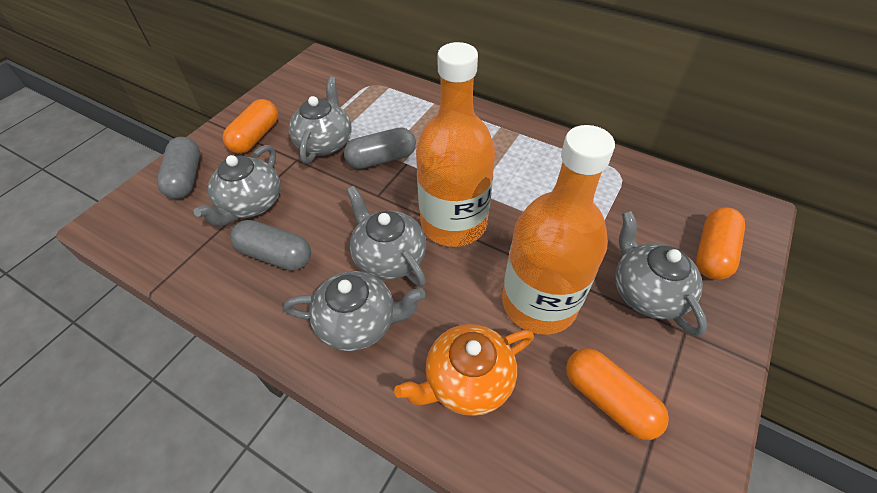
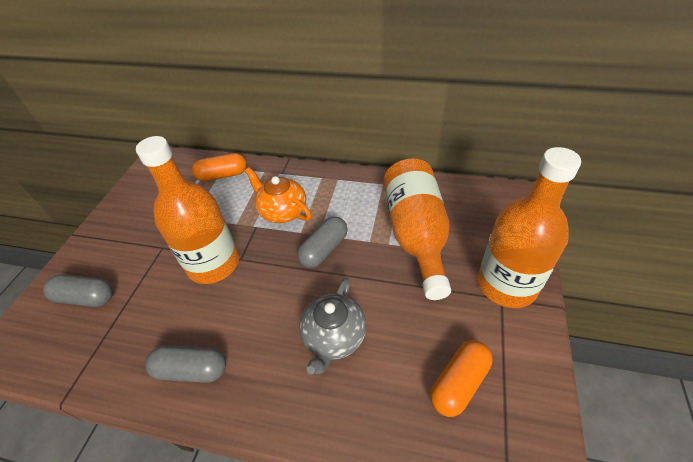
grey teapot: [194,145,281,227] [283,271,425,351] [289,77,352,164] [347,186,426,287] [615,211,707,336] = 5 -> [299,278,367,375] = 1
orange bottle: [416,42,495,247] [502,125,615,335] = 2 -> [136,136,239,284] [383,158,451,300] [478,147,581,308] = 3
orange capsule: [223,99,278,154] [566,348,669,440] [696,207,745,280] = 3 -> [192,153,247,181] [430,340,492,417] = 2

